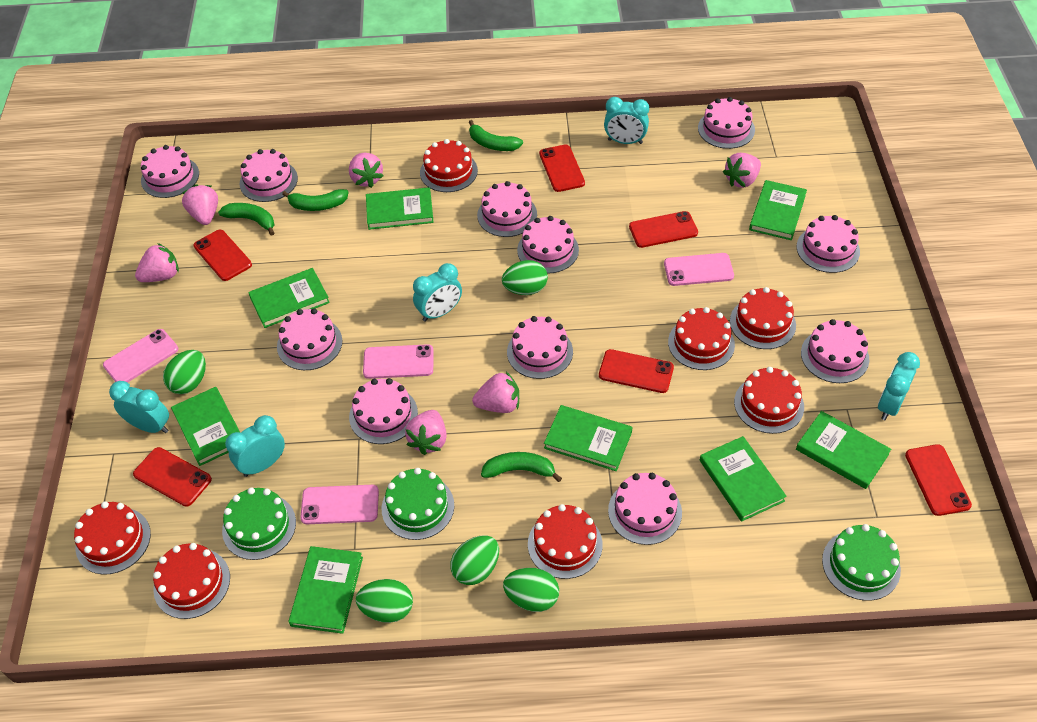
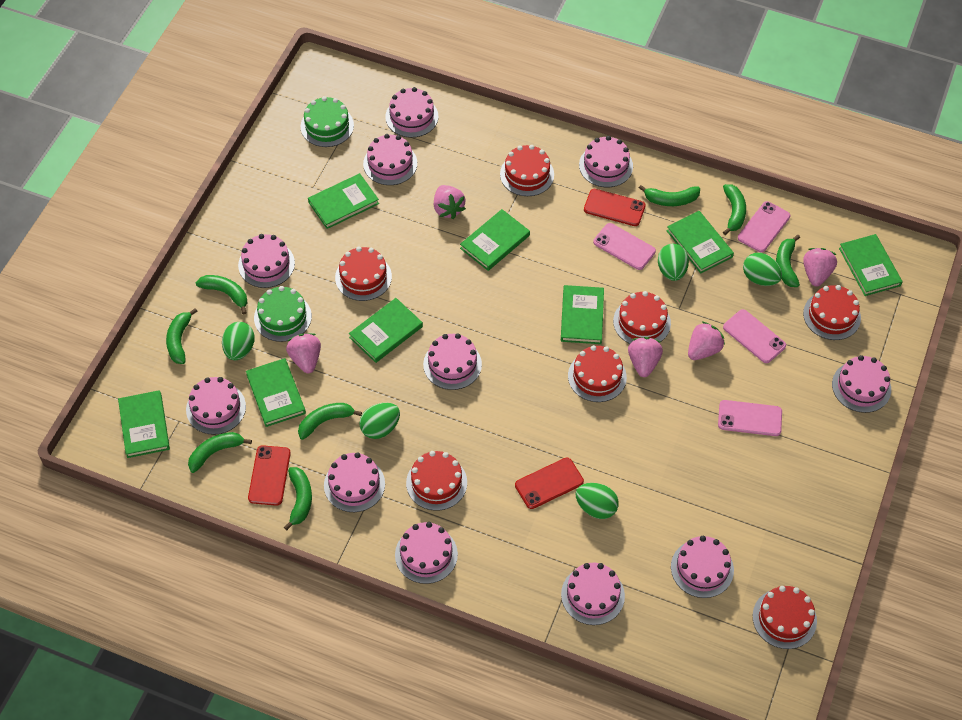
green banana: [218,203,274,236] [282,189,349,211] [469,120,523,151] [481,452,562,482] = 4 -> [166,308,197,364] [188,432,252,473] [196,275,247,314] [284,467,312,530] [298,403,362,440] [639,185,700,206] [723,184,746,235] [776,235,800,287] = 8
green cake: [222,487,296,560] [382,468,454,540] [822,524,901,601] = 3 -> [254,286,312,342] [301,96,354,147] = 2
pink strawberry: [135,243,179,282] [182,184,218,225] [349,153,384,188] [405,410,447,455] [472,372,519,413] [723,153,761,188] = 6 -> [286,333,321,373] [434,185,466,219] [628,337,663,377] [688,321,725,360] [803,248,837,286] = 5
red phone: [133,447,212,507] [193,230,252,281] [539,144,585,192] [599,349,674,393] [629,211,698,248] [905,444,972,516] = 6 -> [248,445,291,506] [515,457,584,509] [584,189,646,226] = 3
turquoise clock: [109,381,169,433] [225,415,285,477] [413,263,462,322] [604,97,649,144] [878,352,920,420] = 5 -> none = 0

